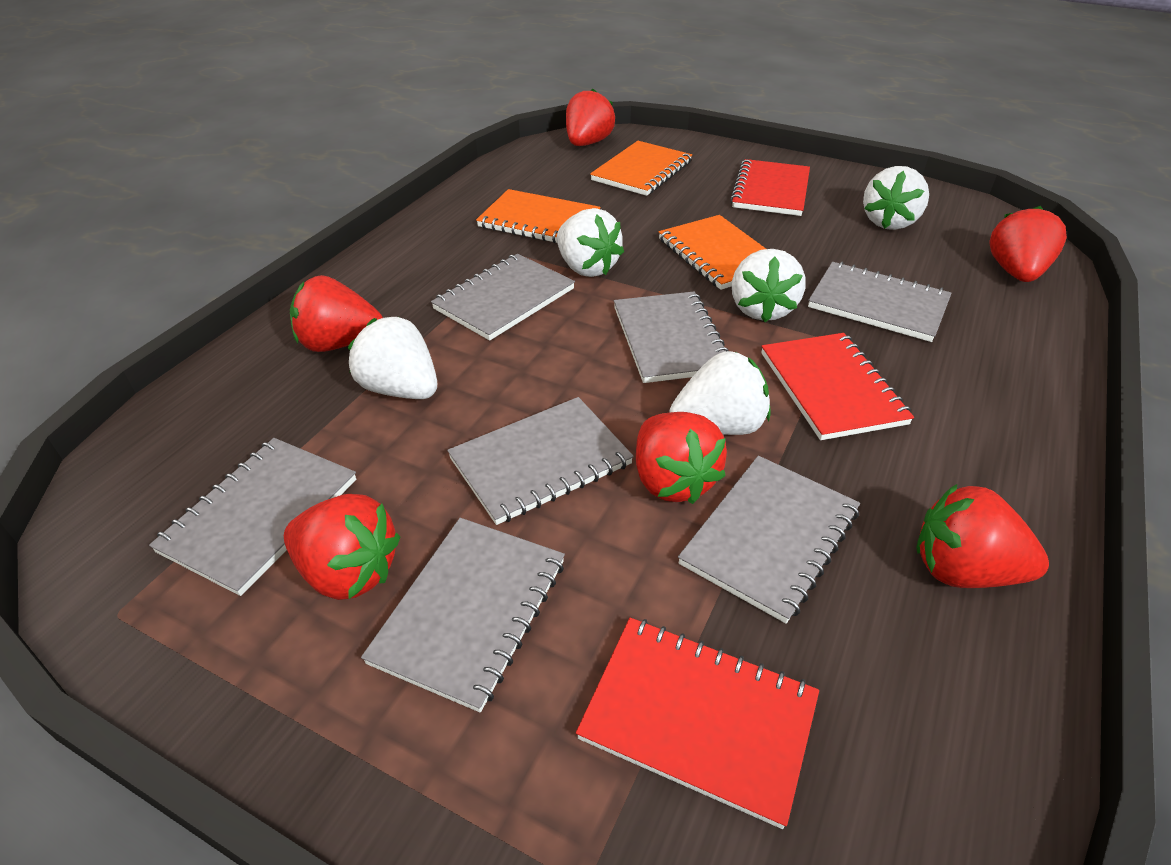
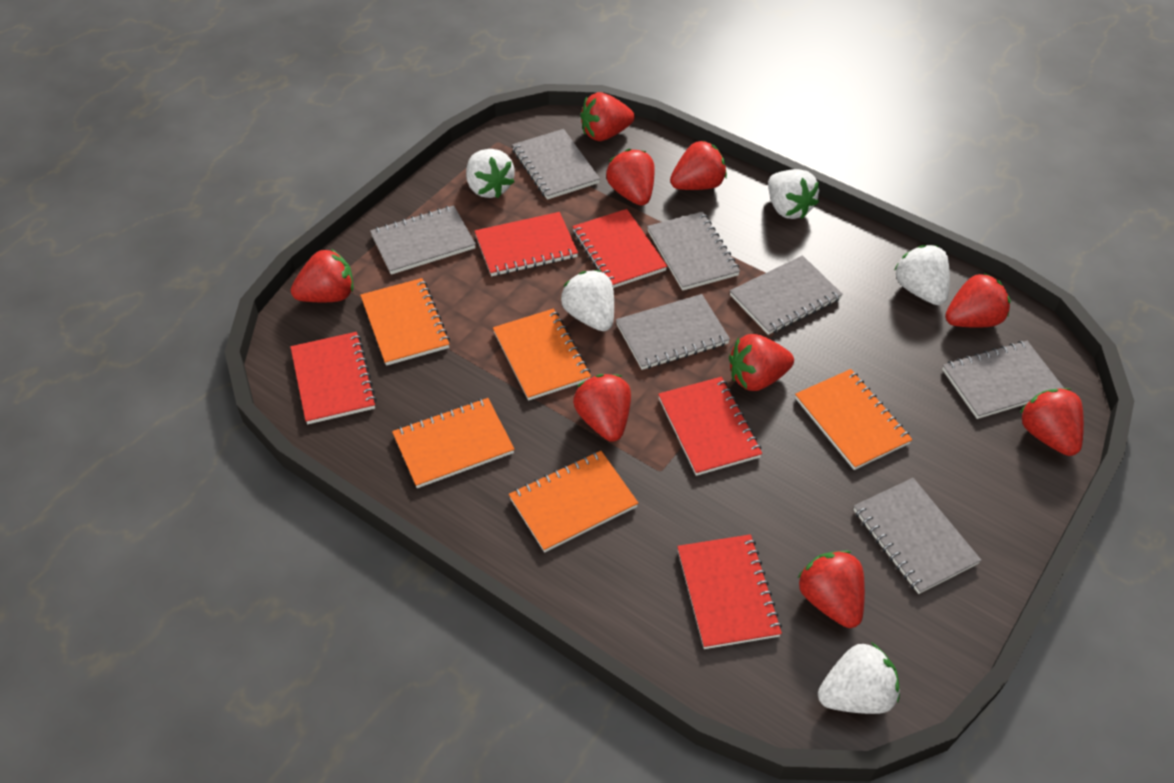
orange notebook: [476,189,601,243] [590,141,692,196] [659,215,766,290] = 3 -> [360,278,450,366] [392,398,515,488] [493,309,591,401] [509,451,638,552] [795,369,913,470] = 5
red notebook: [576,618,819,829] [730,159,810,216] [761,333,914,440] = 3 -> [290,332,377,424] [475,212,578,276] [572,209,667,288] [658,377,762,476] [677,534,782,649] = 5
red strawberry: [284,494,400,600] [290,275,383,352] [566,88,615,146] [636,412,727,504] [916,484,1049,588] [990,206,1067,282] = 6 -> [291,249,354,302] [573,374,631,442] [580,92,635,141] [606,149,654,206] [670,141,727,190] [729,334,794,391] [798,551,865,628] [945,273,1011,328] [1020,388,1084,456] = 9

